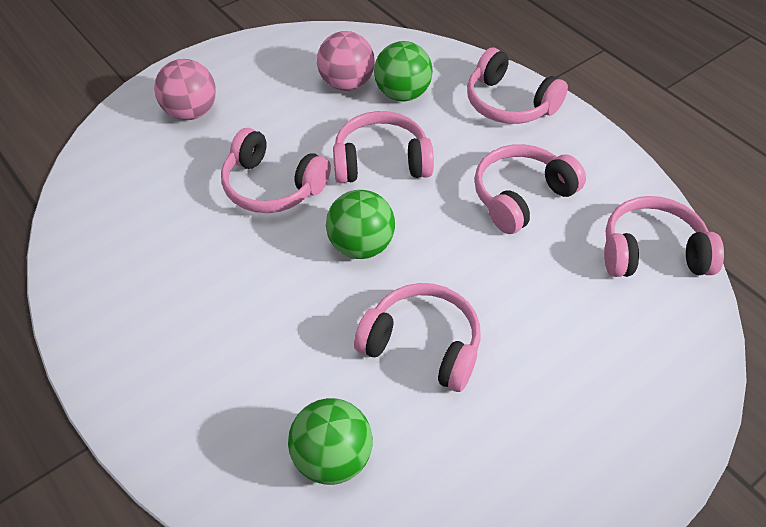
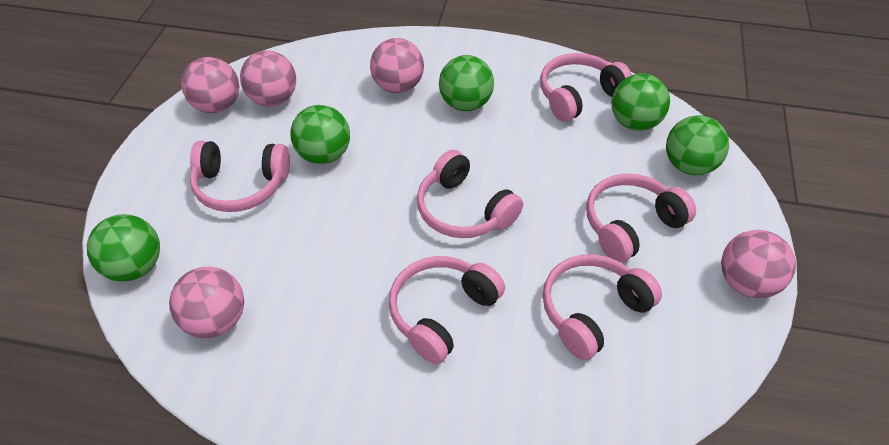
green ball: [288,398,373,485] [326,190,395,259] [374,41,433,101] = 3 -> [87,214,160,282] [291,105,350,164] [439,55,494,111] [612,73,670,131] [666,115,729,175] = 5
pink ball: [154,59,216,120] [317,31,375,91] = 2 -> [169,267,244,338] [181,57,239,113] [240,51,296,106] [370,38,424,93] [721,230,796,298] = 5

